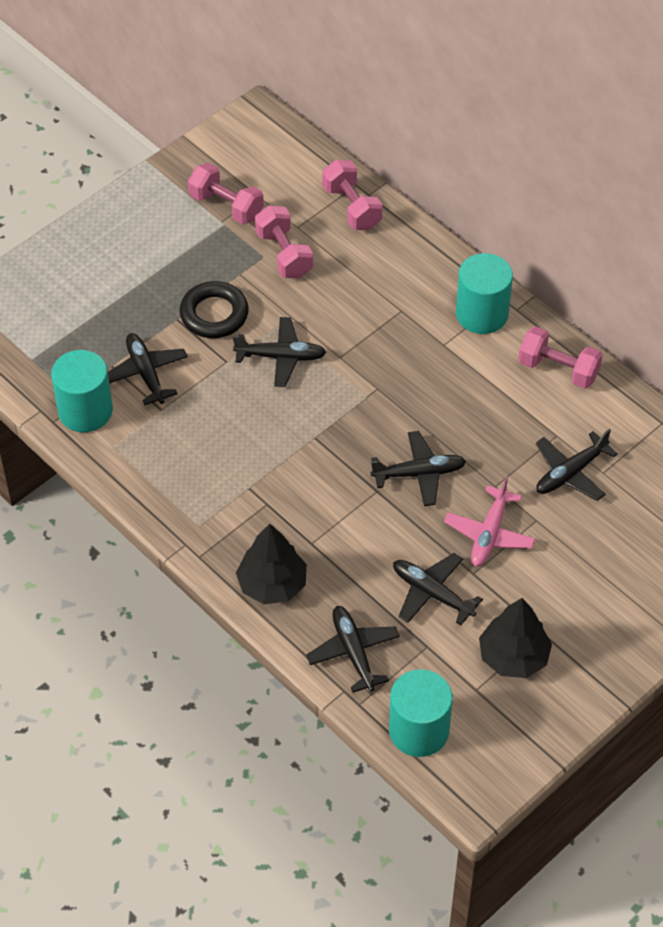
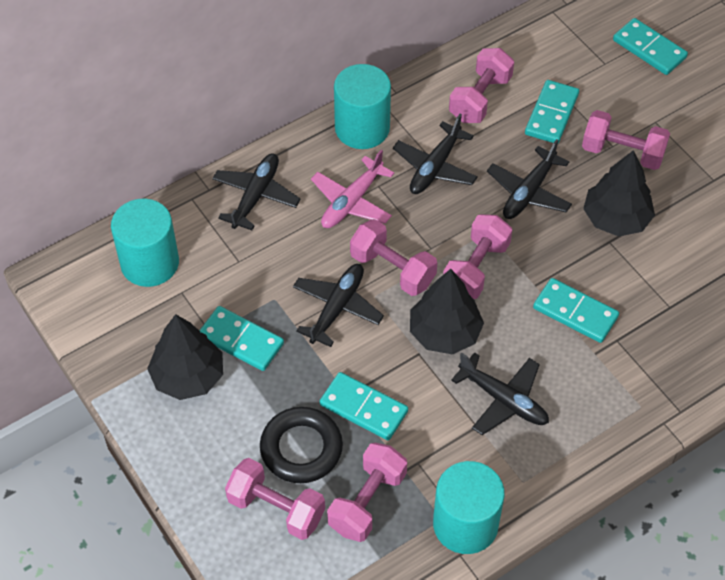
black plane: [108,333,188,405] [233,317,327,387] [306,606,400,693] [370,431,466,506] [393,553,483,625] [536,429,618,501] = 6 -> [212,154,301,230] [293,264,384,347] [393,114,478,194] [451,352,549,435] [487,139,572,219] = 5
black tree: [236,524,307,604] [479,598,552,678] = 2 -> [147,314,223,400] [410,269,484,355] [583,150,655,237] = 3
pink dumbbell: [188,163,264,225] [255,205,313,279] [322,160,383,230] [518,327,603,389] = 4 -> [225,458,325,540] [327,443,407,542] [350,219,437,296] [443,214,512,299] [449,48,514,123] [582,110,670,170] = 6
turquoise domino: none = 0 -> [199,306,284,371] [320,372,408,440] [525,80,579,143] [533,278,619,343] [613,18,688,75] = 5

